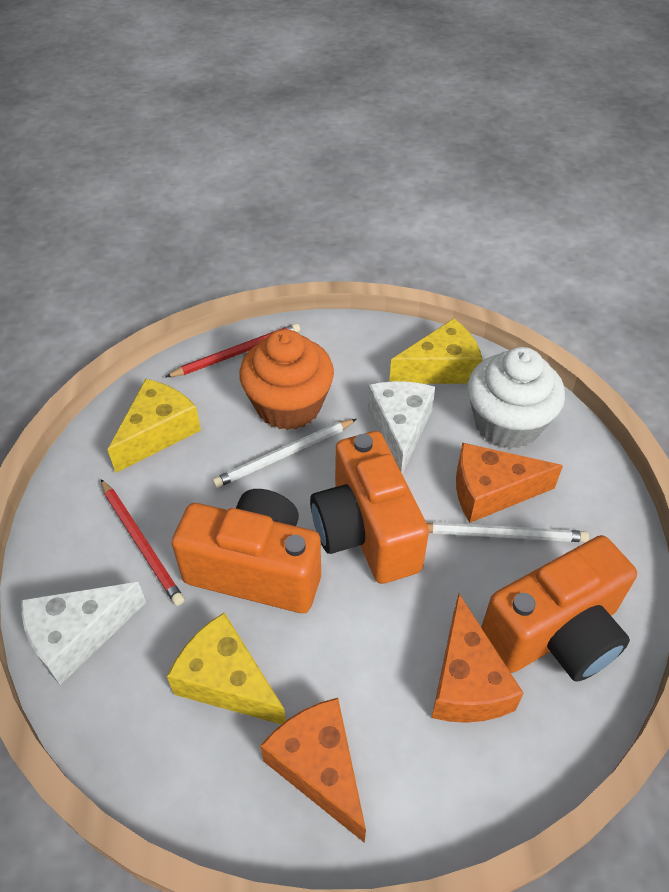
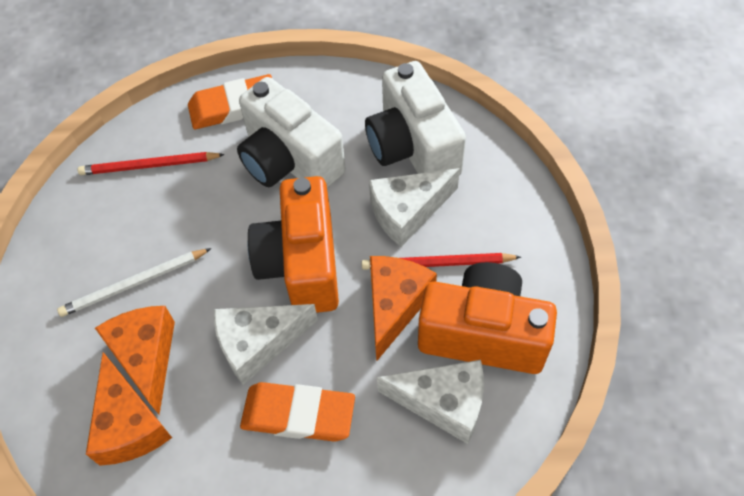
orange camera: [172,489,321,613] [310,431,429,584] [481,535,637,682] = 3 -> [248,176,339,313] [418,262,557,374] = 2
orange cupcake: [239,329,334,430] = 1 -> none = 0
orange eraser: none = 0 -> [188,74,272,129] [240,382,355,442] = 2
white camera: none = 0 -> [237,77,346,188] [365,61,466,175] = 2
white cheese: [21,582,146,685] [368,381,436,474] = 2 -> [214,304,318,385] [369,168,460,247] [377,360,484,444] = 3
white cupcake: [468,347,565,449] = 1 -> none = 0
white pencil: [212,419,357,488] [427,522,589,542] = 2 -> [57,248,211,317] = 1
yellow cheese: [108,379,201,473] [167,612,286,725] [389,318,483,384] = 3 -> none = 0

